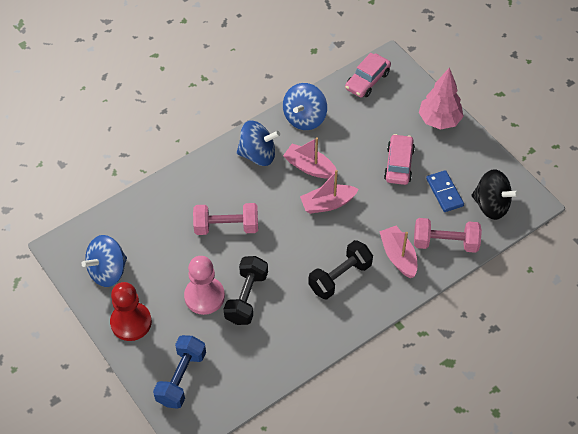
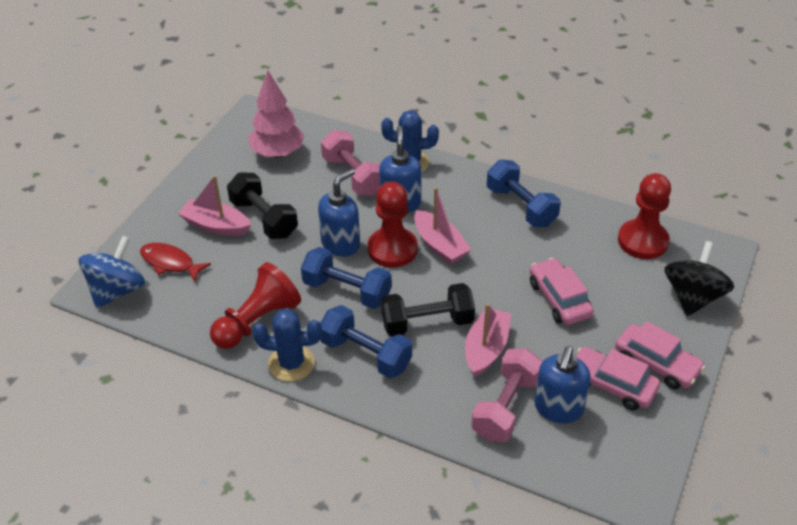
blue cactus: none = 0 -> [252,309,322,382] [381,110,439,172] = 2
blue domino: [426,170,464,212] = 1 -> none = 0
blue dumbbell: [153,335,206,409] = 1 -> [301,247,392,309] [320,305,412,378] [487,160,561,227] = 3
blue soap dispenser: none = 0 -> [318,168,360,256] [379,126,422,213] [534,346,591,423] = 3
blue spinning top: [82,235,127,287] [237,121,280,166] [283,83,327,130] = 3 -> [78,236,145,308] = 1
pink car: [345,53,391,97] [384,134,415,185] = 2 -> [530,258,594,325] [576,347,660,410] [615,321,705,390] = 3
pink pawn: [184,256,225,315] = 1 -> none = 0
red fish: none = 0 -> [140,243,211,282] = 1
red pawn: [110,282,152,341] = 1 -> [210,262,301,349] [367,182,418,268] [618,173,671,259] = 3

